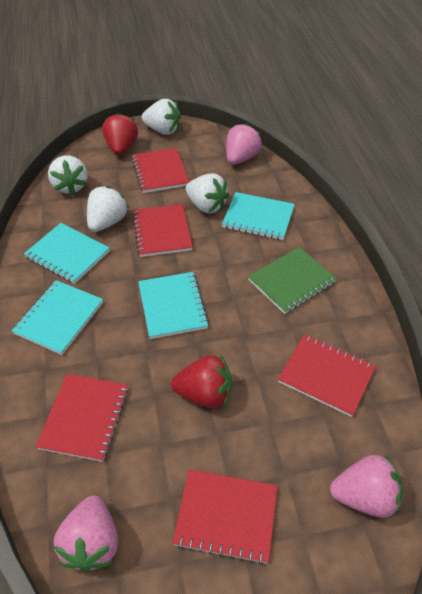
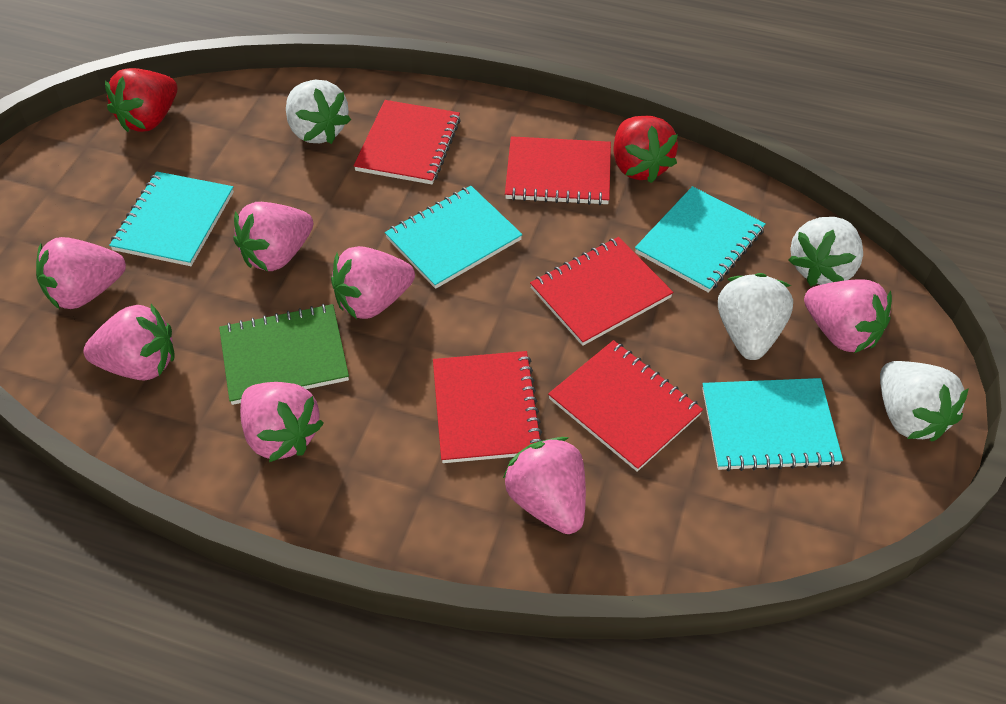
pink strawberry: [54,495,119,573] [226,123,262,165] [330,454,402,518] = 3 -> [36,237,126,309] [83,304,175,381] [233,202,313,271] [240,382,324,462] [331,246,415,319] [503,437,586,534] [804,279,892,353] = 7

